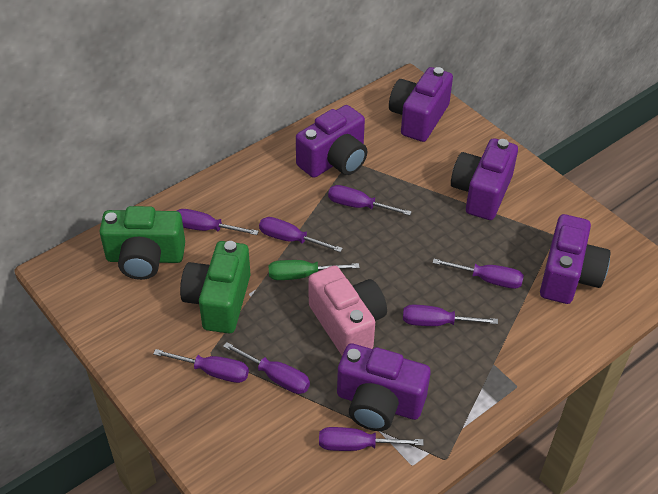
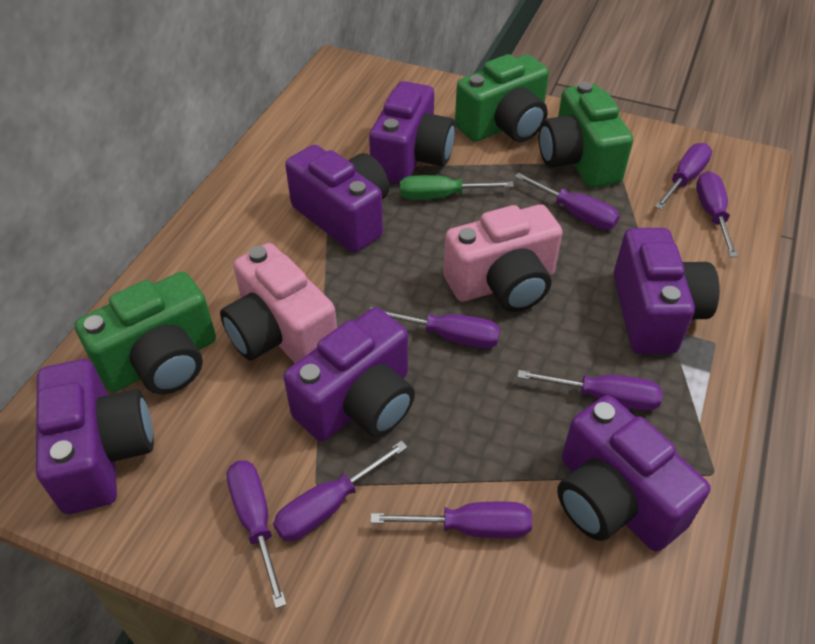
green camera: [99,206,185,280] [180,241,251,333] = 2 -> [74,272,216,394] [455,54,549,142] [538,82,633,188] = 3
pink camera: [309,265,387,356] = 1 -> [220,243,337,363] [444,205,562,312] = 2
purple camera: [296,105,367,178] [337,344,431,431] [389,67,453,142] [451,138,518,220] [540,214,610,304] = 5 -> [36,359,154,514] [284,307,415,441] [285,145,389,252] [369,81,455,185] [557,395,711,552] [613,228,720,354] = 6

